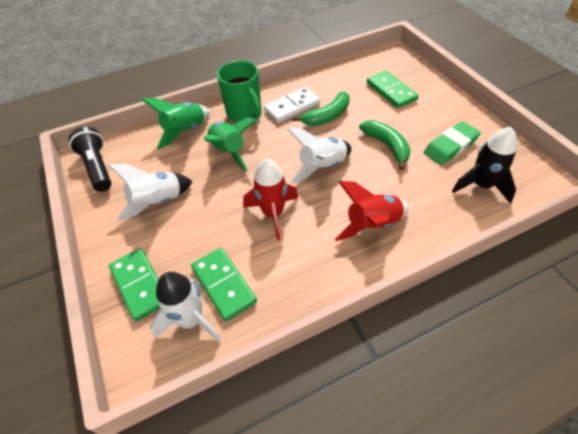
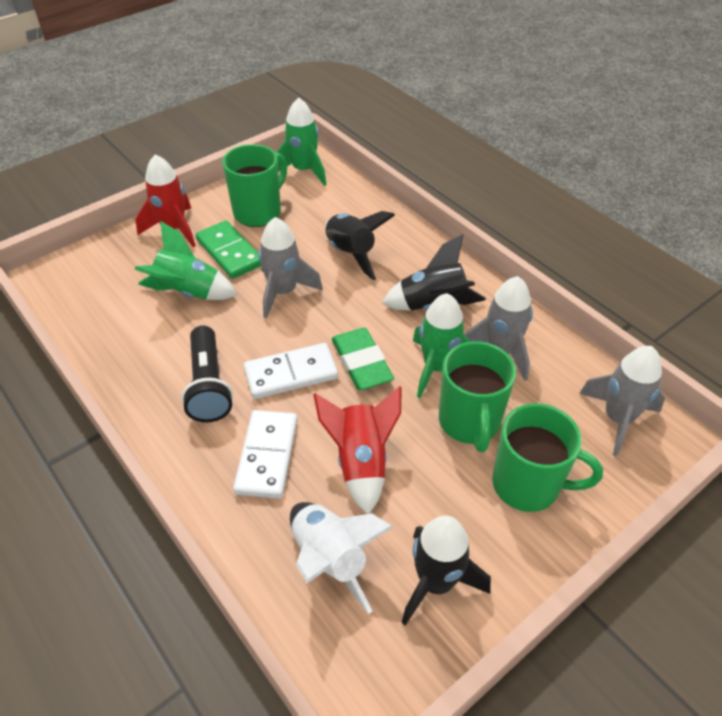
black rocket: [452,127,517,204] = 1 -> [325,211,395,280] [382,234,486,311] [401,516,491,626] = 3
green banana: [292,91,350,126] [359,120,411,170] = 2 -> none = 0
green domino: [109,248,160,321] [191,248,257,321] [367,71,419,108] = 3 -> [196,221,262,279] = 1
green mug: [217,60,261,123] = 1 -> [223,144,287,227] [439,341,516,452] [492,403,603,512] = 3
green rocket: [142,98,210,149] [204,117,256,172] = 2 -> [135,221,237,300] [276,97,327,186] [413,293,471,398] = 3
grey rocket: none = 0 -> [258,217,323,319] [464,276,533,381] [579,346,665,456] = 3
white domino: [264,87,320,123] = 1 -> [233,410,298,499] [243,343,338,399] = 2
white rocket: [108,164,193,221] [150,272,222,342] [287,128,351,184] = 3 -> [290,502,393,614] = 1

